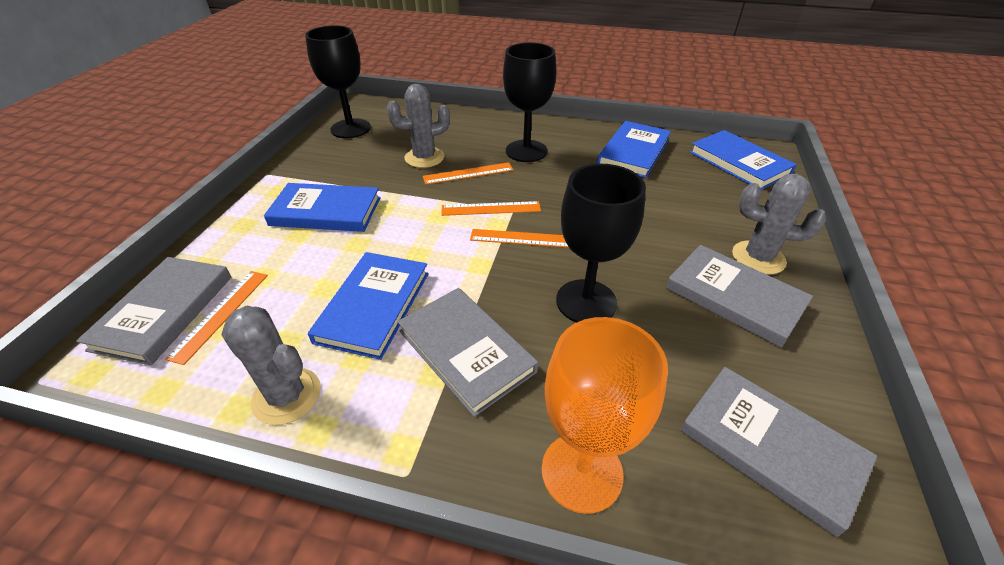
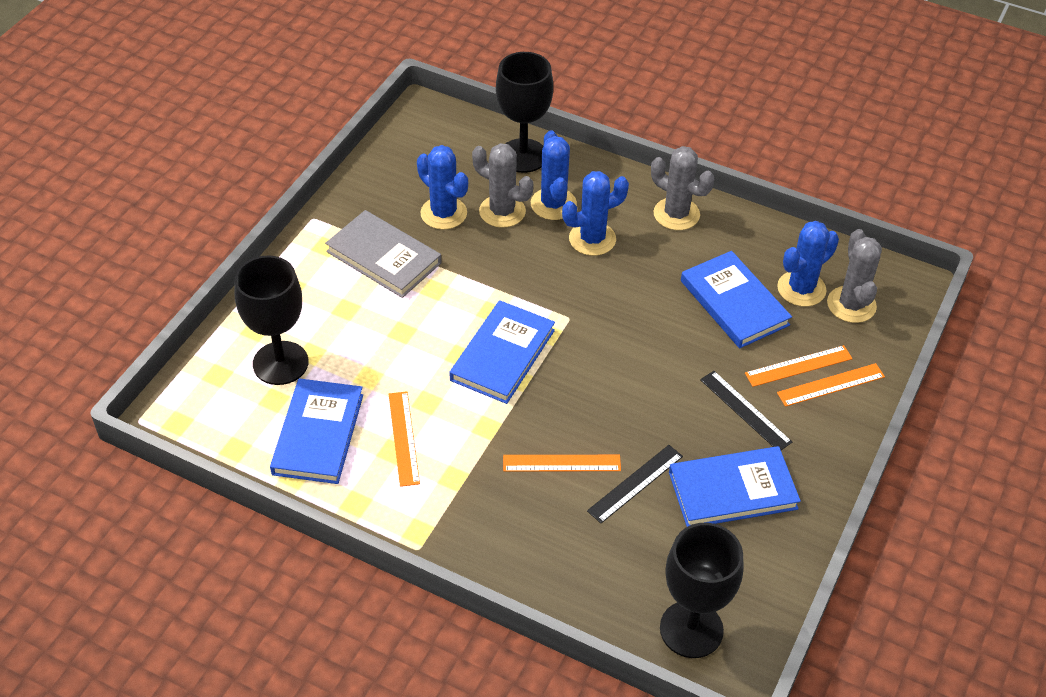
black ruler: none = 0 -> [587,445,683,523] [700,371,792,450] = 2
blue cactus: none = 0 -> [417,145,468,230] [531,130,577,220] [562,171,629,256] [777,221,839,306] = 4
grey book: [76,257,231,365] [397,288,538,417] [666,245,813,347] [681,367,877,537] = 4 -> [325,210,441,298] = 1
orange goblet: [542,317,668,514] = 1 -> none = 0

